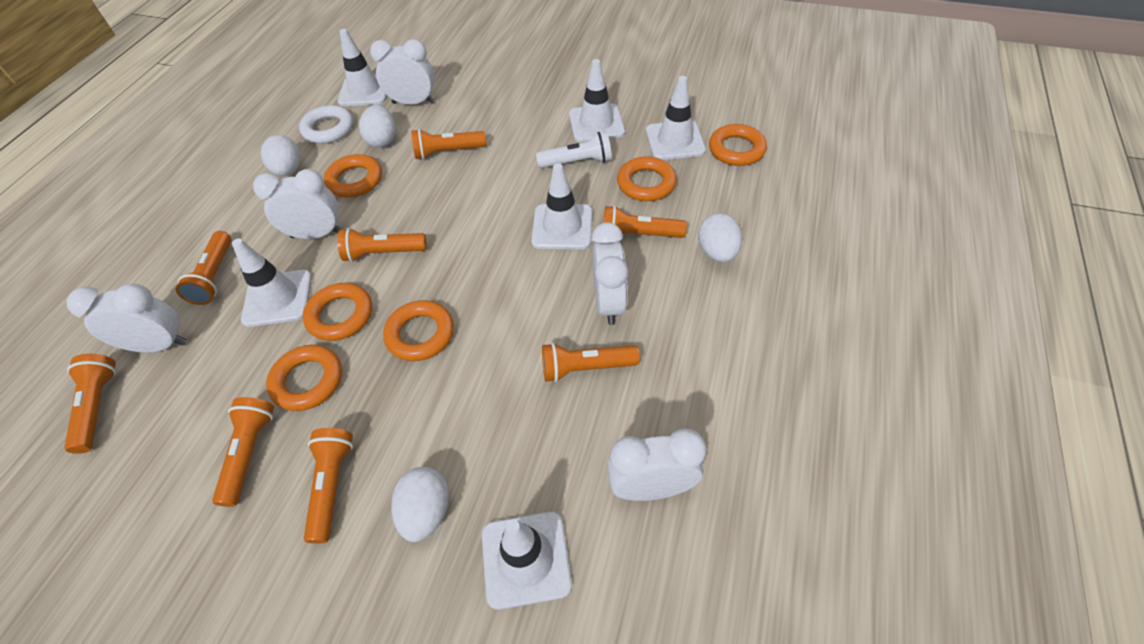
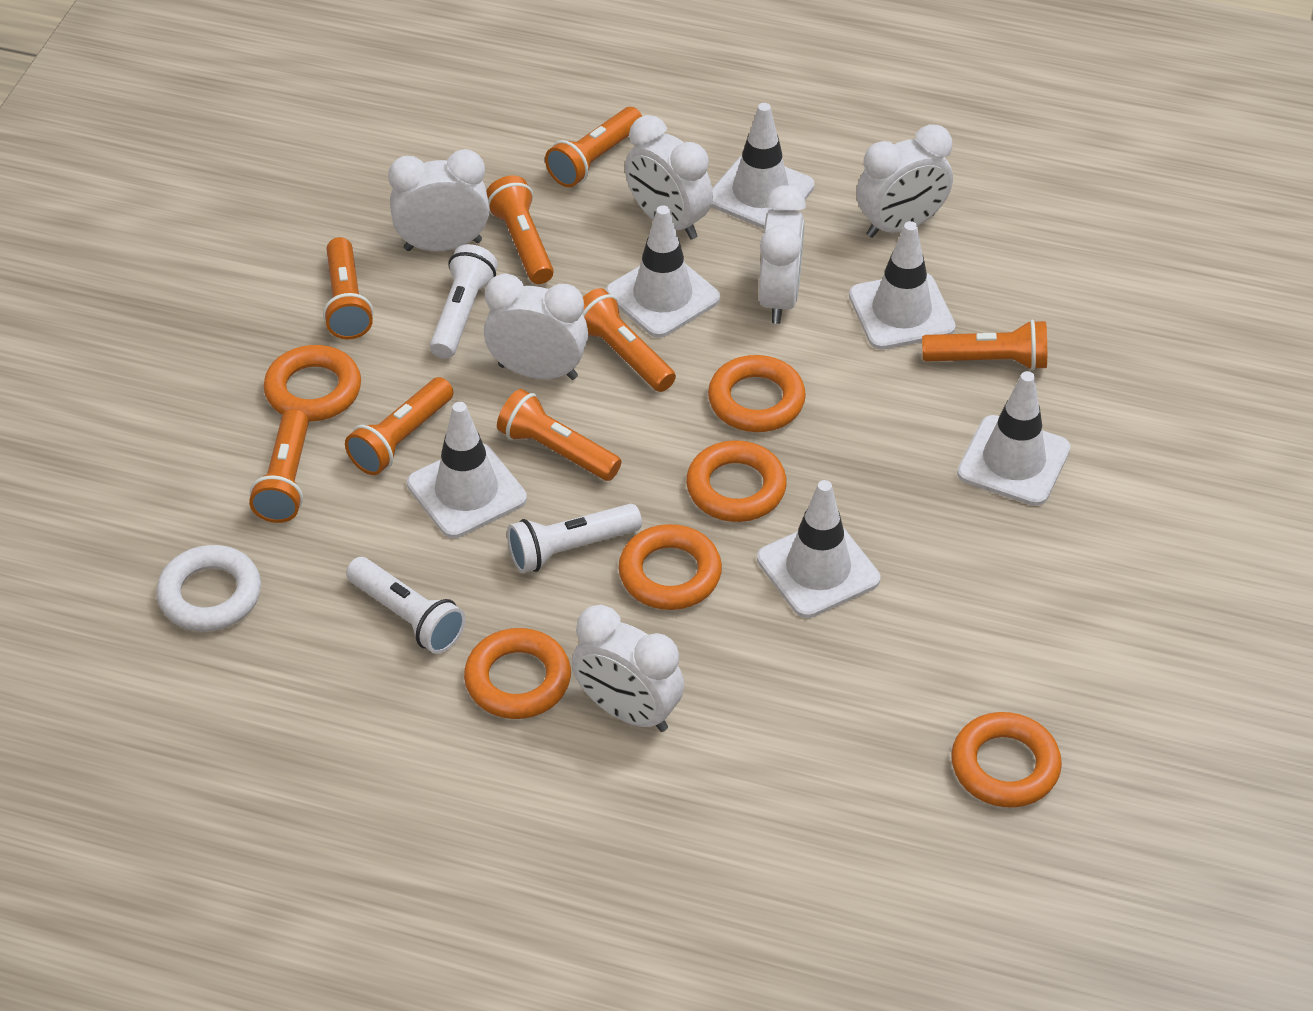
white clock: [66,284,187,353] [253,169,342,239] [370,39,435,105] [592,222,628,325] [607,428,706,501] = 5 -> [388,149,490,251] [484,274,588,380] [572,605,684,732] [625,115,713,239] [759,186,806,324] [856,124,953,238] = 6
white egg: [261,135,301,176] [359,105,396,147] [391,467,449,542] [698,213,742,262] = 4 -> none = 0
white flashlight: [536,131,612,168] = 1 -> [346,557,466,654] [430,244,498,359] [507,504,642,573] = 3

